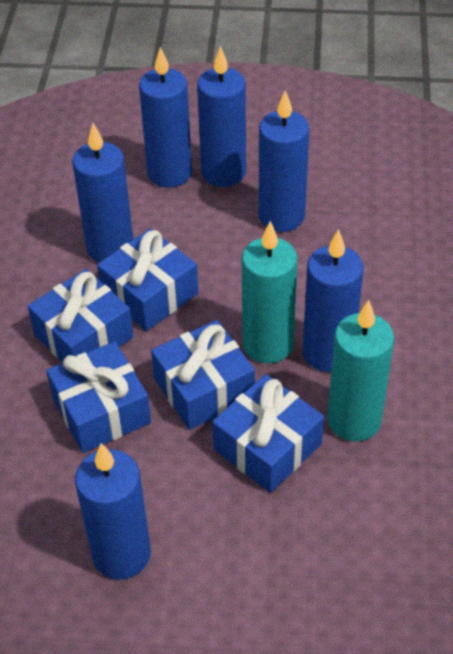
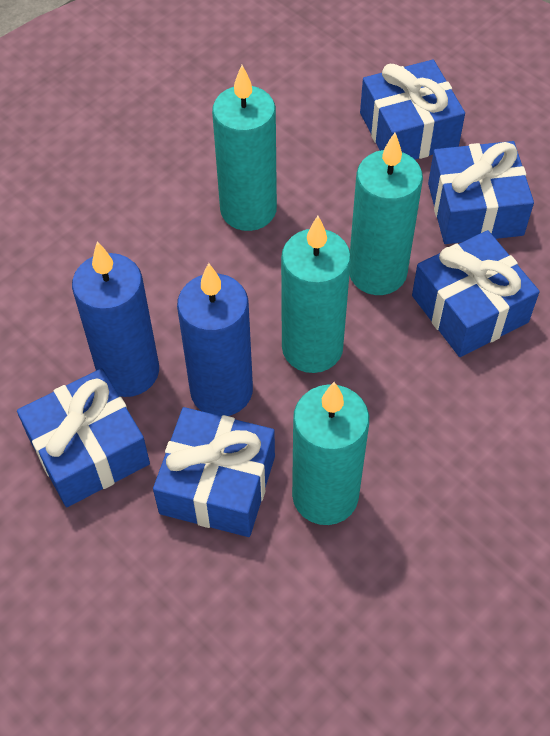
blue candle: [72,123,133,263] [75,443,151,580] [139,47,192,188] [197,46,246,187] [259,90,310,232] [303,229,364,372] = 6 -> [72,241,159,397] [177,263,253,416] = 2
turquoise candle: [242,221,298,364] [327,300,394,441] = 2 -> [212,65,277,231] [281,216,351,373] [292,382,369,525] [349,133,423,295] = 4

